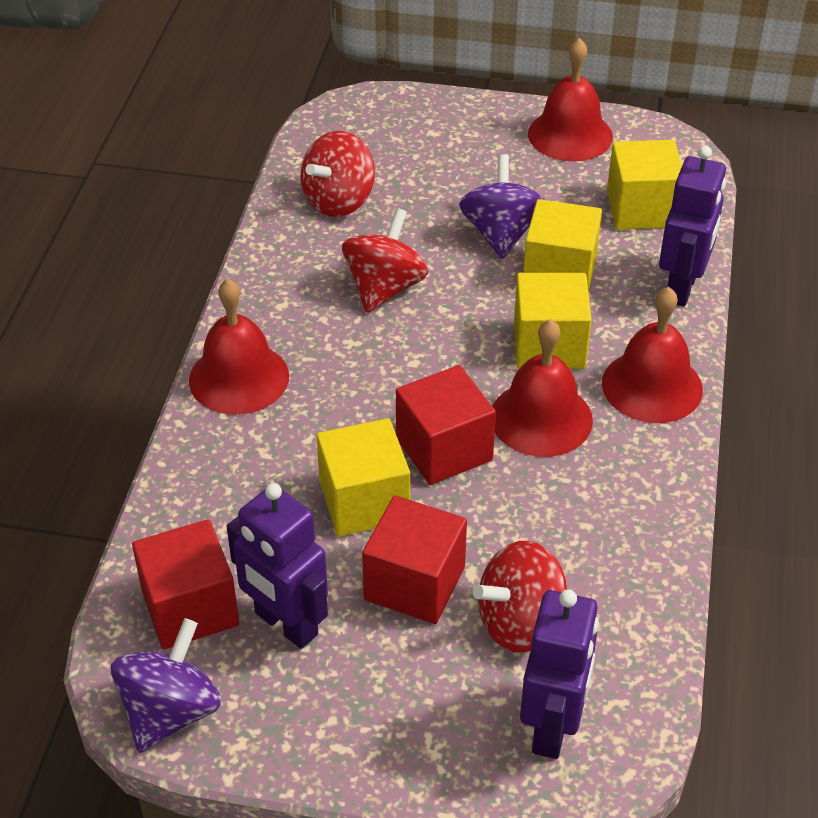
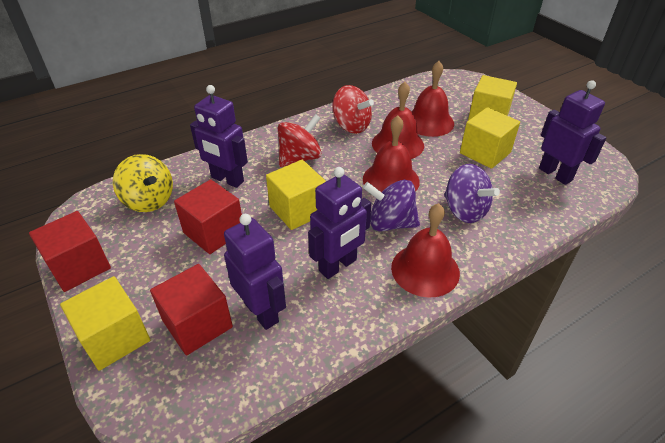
purple robot: [227,483,328,649] [520,589,599,759] [659,146,726,307] = 3 -> [190,85,248,188] [224,214,286,330] [308,167,372,279] [539,80,606,185] = 4
red spinning top: [300,131,375,217] [342,208,428,313] [473,541,567,653] = 3 -> [278,114,321,167] [332,85,374,134] = 2
yellow spinning top: none = 0 -> [113,154,173,212] = 1

